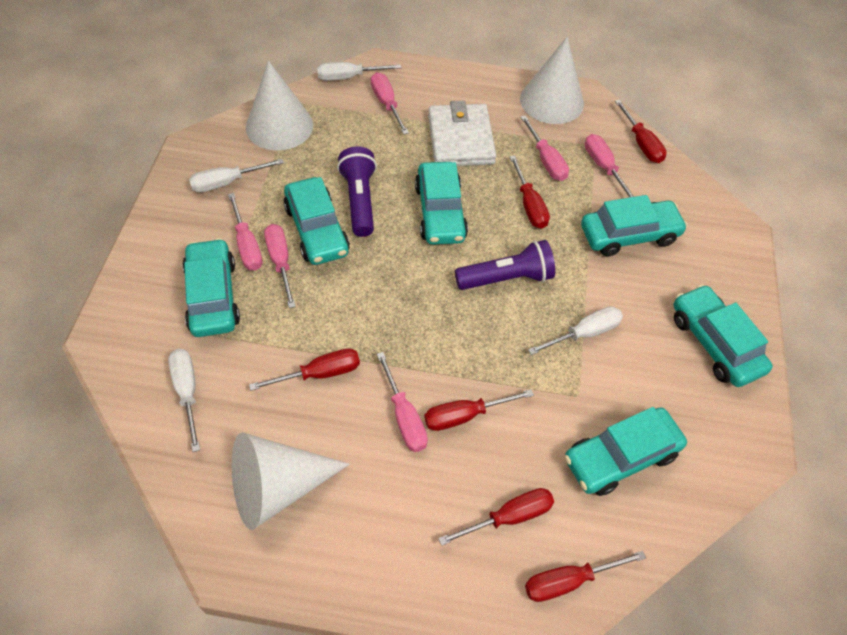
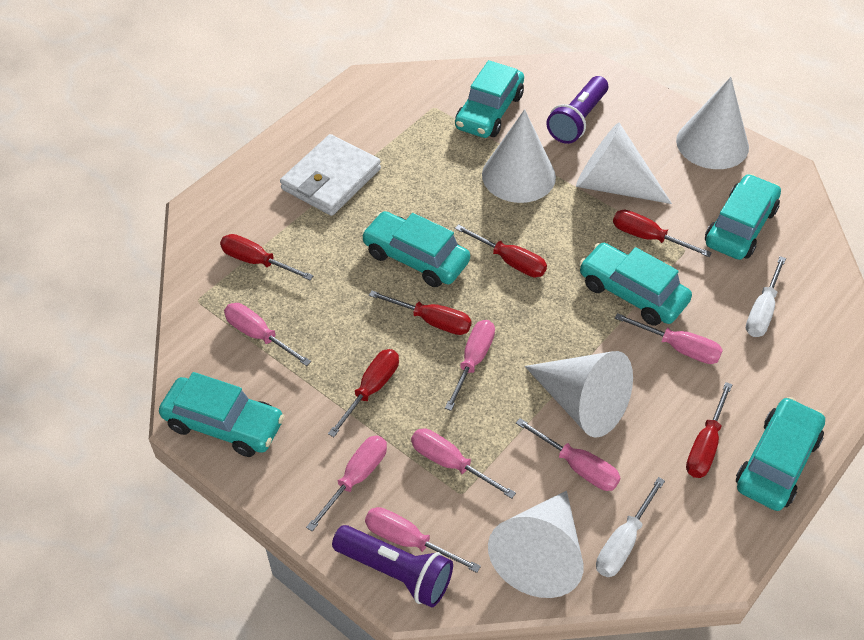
pink screwdriver: [228,193,263,271] [264,224,296,308] [371,73,409,134] [377,352,428,452] [521,115,569,181] [585,134,635,198] = 6 -> [224,303,311,366] [306,436,387,531] [365,507,481,573] [411,428,516,499] [445,320,495,411] [516,418,621,491] [615,313,723,364] = 7
white cone: [232,433,350,530] [246,61,313,150] [520,37,584,124] = 3 -> [482,109,556,203] [488,491,583,598] [525,351,633,438] [576,123,672,204] [676,77,749,169] = 5
white screwdriver: [168,349,200,452] [189,159,284,192] [317,62,402,81] [528,306,623,355] = 4 -> [596,477,665,577] [746,256,786,337] = 2

